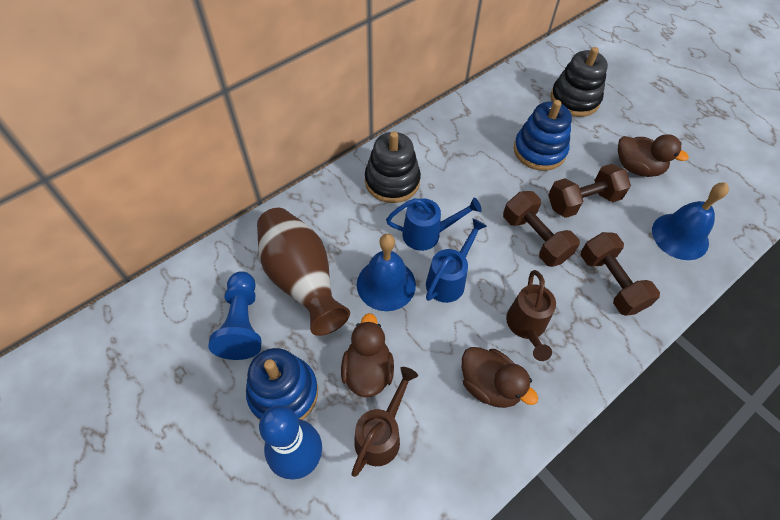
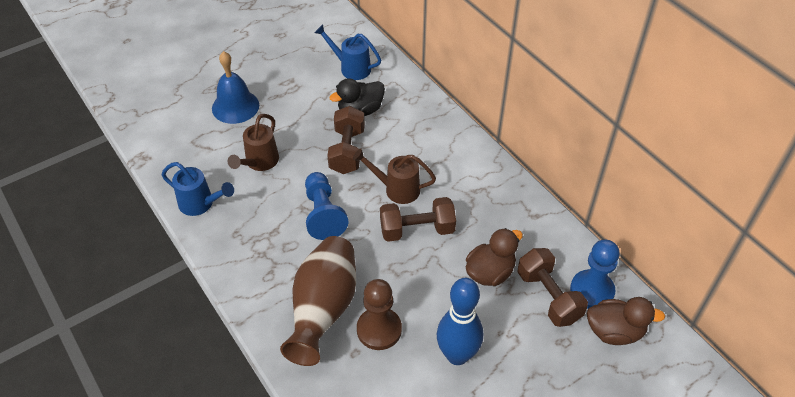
black duck: none = 0 -> [329,78,385,116] = 1
black stacking toy: [365,131,421,203] [551,47,608,117] = 2 -> none = 0
blue bell: [357,234,416,311] [652,183,729,260] = 2 -> [212,51,259,124] = 1
blue pawn: [208,271,262,360] = 1 -> [305,172,349,240] [570,240,620,309] = 2
blue stacking toy: [246,348,318,421] [514,100,572,171] = 2 -> none = 0
brown duck: [341,313,394,397] [462,347,538,408] [618,134,689,177] = 3 -> [465,228,523,286] [587,297,665,345] = 2
brown pawn: none = 0 -> [357,279,402,350] = 1

